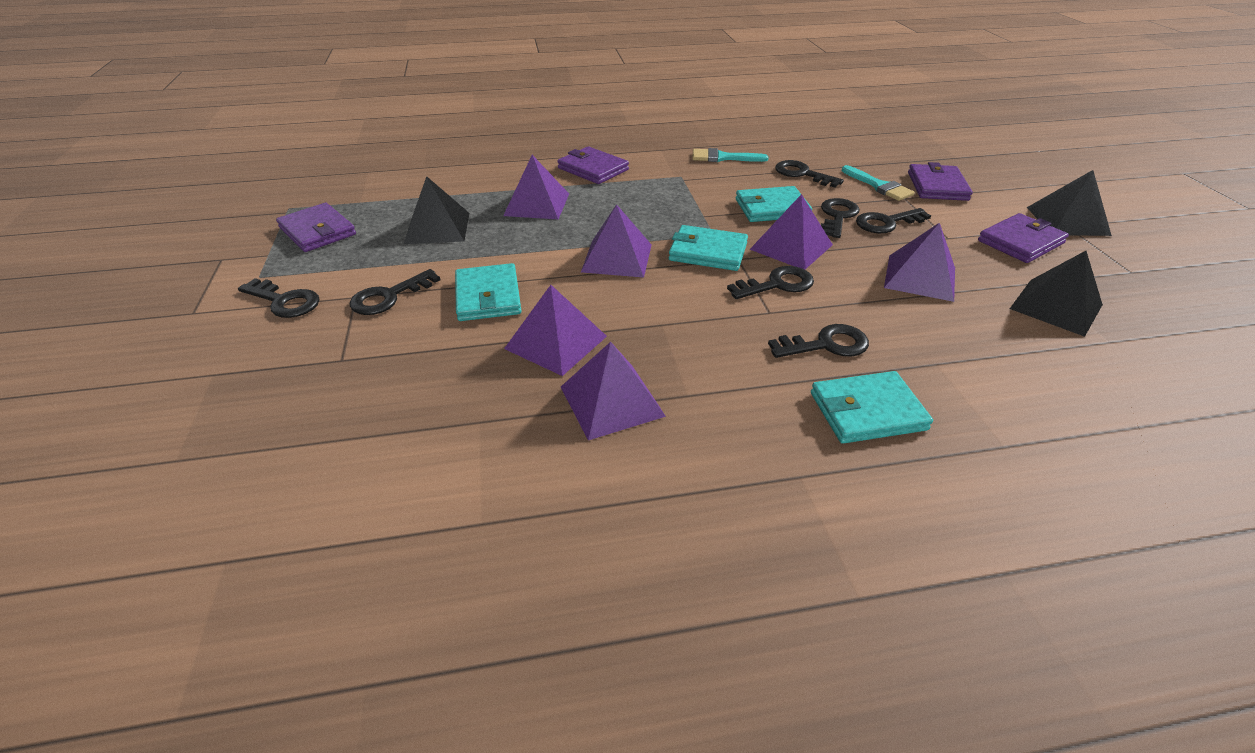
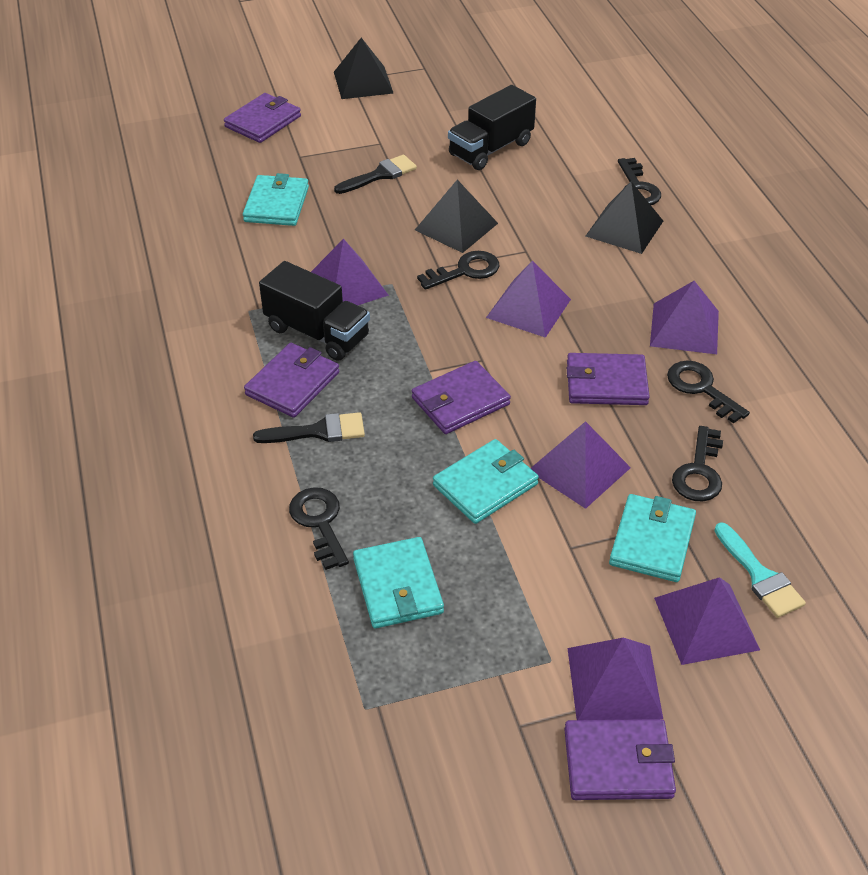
black brush: none = 0 -> [253,412,365,443] [334,155,417,194] = 2
black key: [238,278,320,318] [350,269,440,315] [727,266,814,299] [768,324,869,358] [775,160,844,187] [821,198,860,238] [856,208,931,233] = 7 -> [289,487,349,570] [417,251,500,290] [618,158,661,205] [667,361,750,424] [672,426,723,501] = 5
black truck: none = 0 -> [259,261,370,361] [448,85,536,170] = 2
purple wallet: [276,203,356,252] [557,146,629,184] [908,162,973,201] [978,213,1069,263] = 4 -> [224,93,301,143] [244,343,339,418] [412,361,511,434] [564,719,676,800] [567,353,650,405] = 5
turquoise brush: [692,148,768,162] [842,165,915,201] = 2 -> [714,522,806,618] = 1

